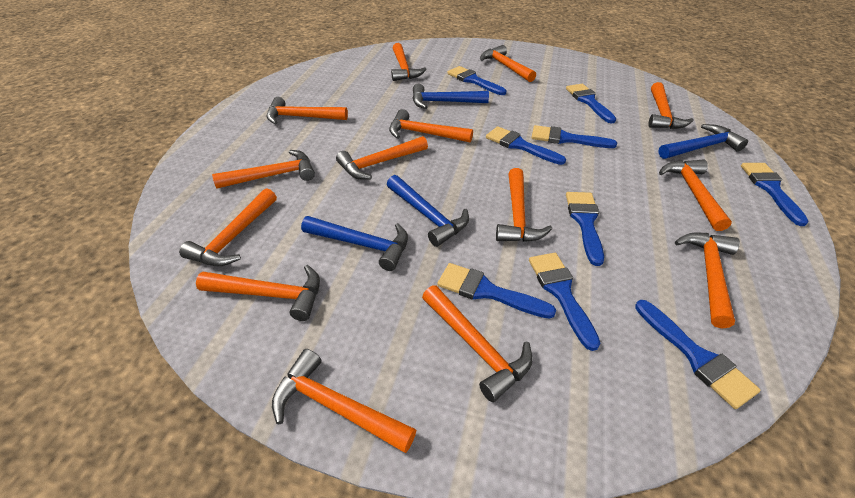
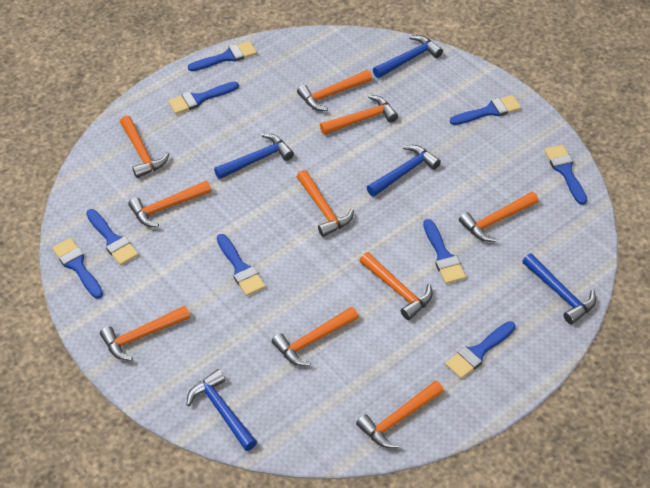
blue hammer: [301,216,408,271] [387,175,469,247] [412,83,489,109] [658,124,748,159] = 4 -> [187,369,257,451] [214,134,294,179] [367,145,441,197] [373,35,443,78] [522,253,596,324] = 5
orange hammer: [179,188,277,266] [196,265,320,321] [212,150,315,188] [266,97,348,124] [272,349,416,453] [336,136,428,180] [389,109,473,143] [391,43,426,81] [422,285,533,402] [480,45,536,82] [496,168,552,242] [648,82,694,129] [659,159,732,231] [675,233,740,328] = 14 -> [100,306,190,361] [120,116,169,178] [128,180,211,227] [272,306,359,366] [297,70,372,111] [297,170,354,237] [320,95,398,135] [356,380,444,448] [360,252,433,320] [459,192,539,242] = 10

